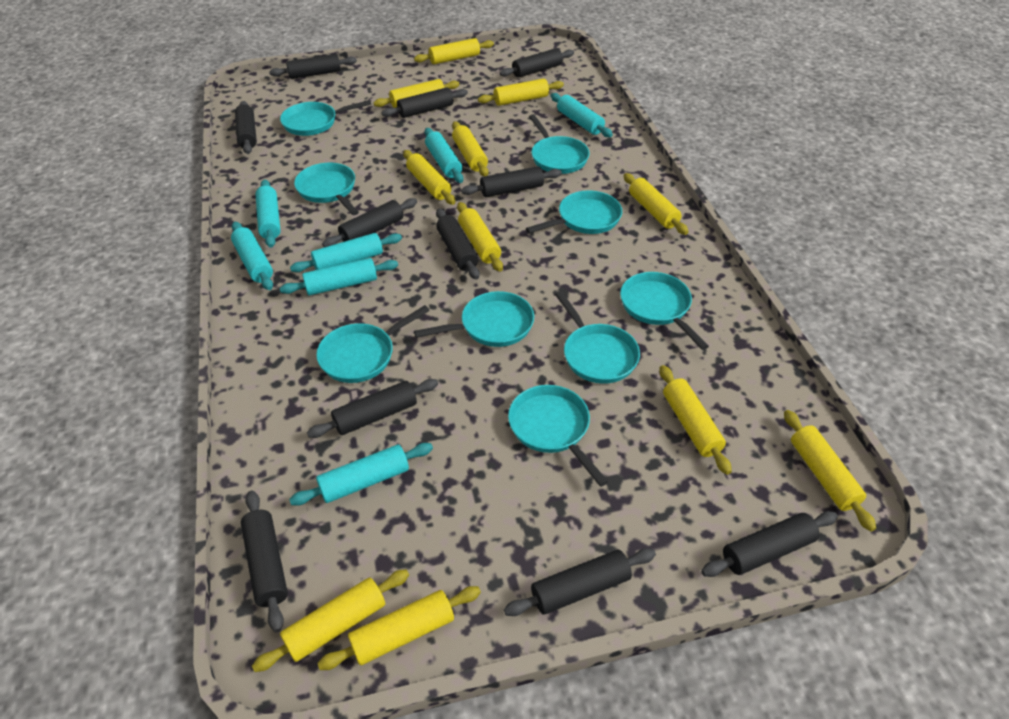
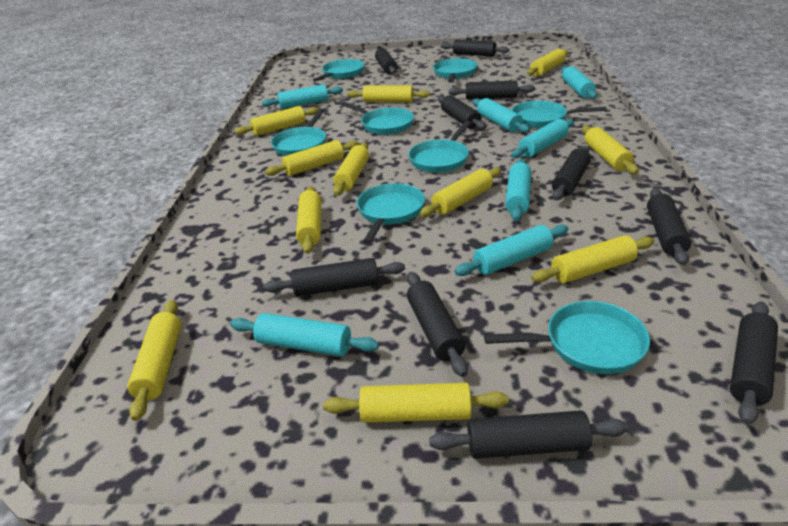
black rolling pin: [235,101,257,154] [241,491,288,632] [269,54,357,79] [307,379,438,438] [322,198,417,247] [381,87,468,118] [436,208,480,279] [461,166,562,197] [500,48,574,78] [504,548,656,616] [701,511,838,577] = 11 -> [263,258,405,297] [375,48,397,74] [407,272,468,377] [429,410,629,459] [438,95,486,130] [441,39,510,57] [449,81,535,100] [552,146,591,200] [647,188,691,265] [730,301,778,425] = 10
turquoise pan: [280,100,371,136] [294,163,359,215] [316,305,430,383] [414,291,534,347] [508,385,609,487] [526,190,622,234] [529,114,590,174] [555,291,640,384] [620,272,709,350] = 9 -> [271,109,326,156] [313,59,365,82] [341,101,414,135] [357,183,425,244] [408,121,471,173] [433,58,478,83] [484,301,650,374] [512,100,607,128] = 8

